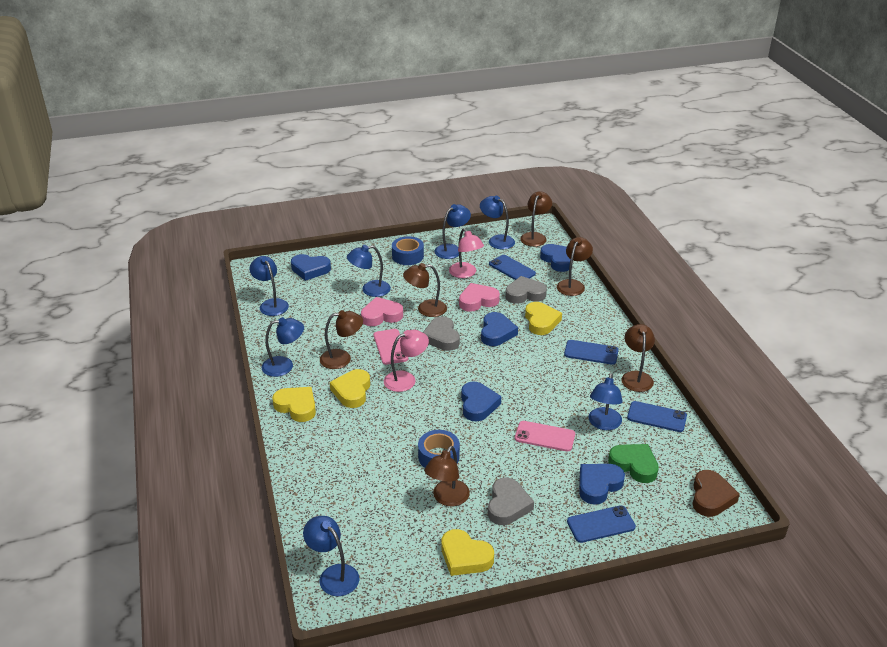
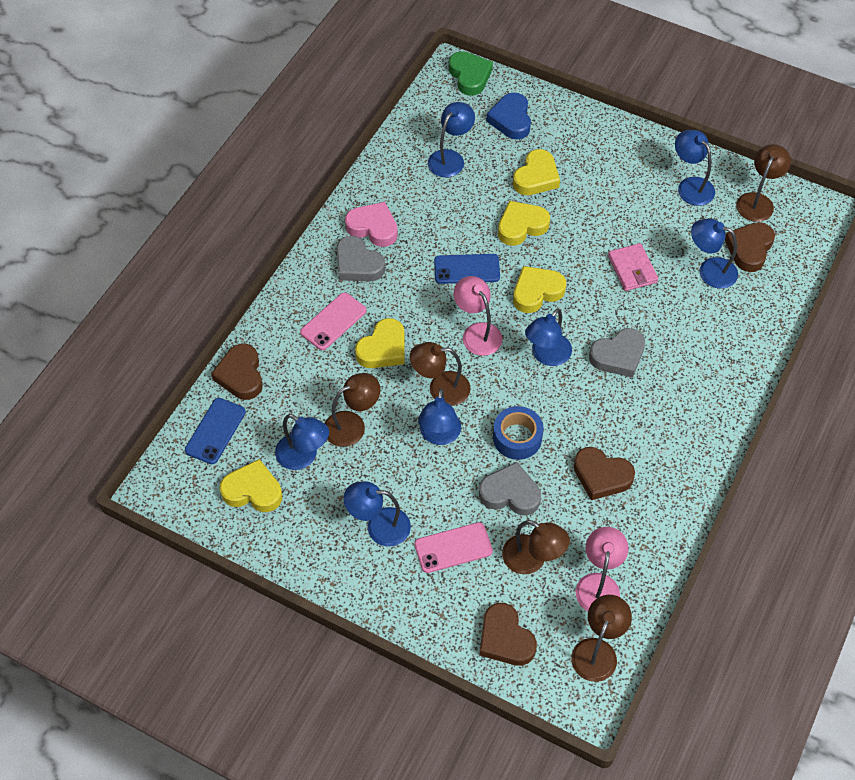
blue heart: [291,254,331,281] [461,381,501,421] [481,312,518,346] [540,244,570,272] [579,464,625,505] = 5 -> [486,93,531,139] = 1
blue phone: [489,255,536,280] [564,340,618,365] [567,505,636,543] [627,401,687,432] = 4 -> [185,398,246,464] [434,254,500,284] = 2
blue tape: [392,236,424,265] [418,430,460,468] = 2 -> [493,406,544,460] = 1
brown heart: [693,470,740,517] = 1 -> [211,344,263,400] [479,603,537,666] [574,447,635,500] [725,222,775,272] = 4
brown lamp: [320,310,363,369] [403,263,447,317] [424,446,470,506] [520,191,552,247] [557,237,593,296] [622,324,655,392] = 6 -> [325,373,380,447] [410,342,470,406] [502,520,570,574] [571,595,632,682] [736,144,791,222] = 5
pink heart: [361,297,403,326] [459,283,500,312] = 2 -> [345,202,398,247] = 1
pink wallet: none = 0 -> [608,243,658,291] = 1
yellow heart: [272,387,316,422] [330,369,370,408] [442,529,494,576] [525,302,562,335] = 4 -> [220,459,282,512] [355,318,404,368] [498,201,550,246] [513,149,560,195] [513,266,566,313] = 5

